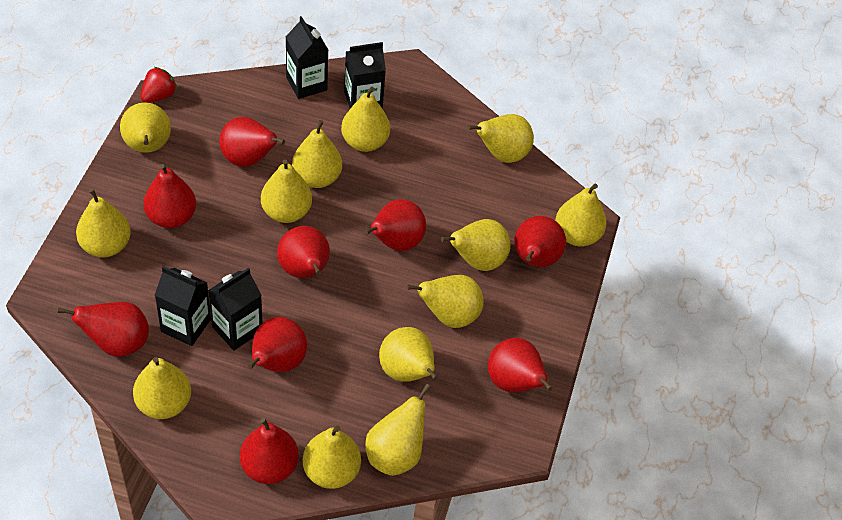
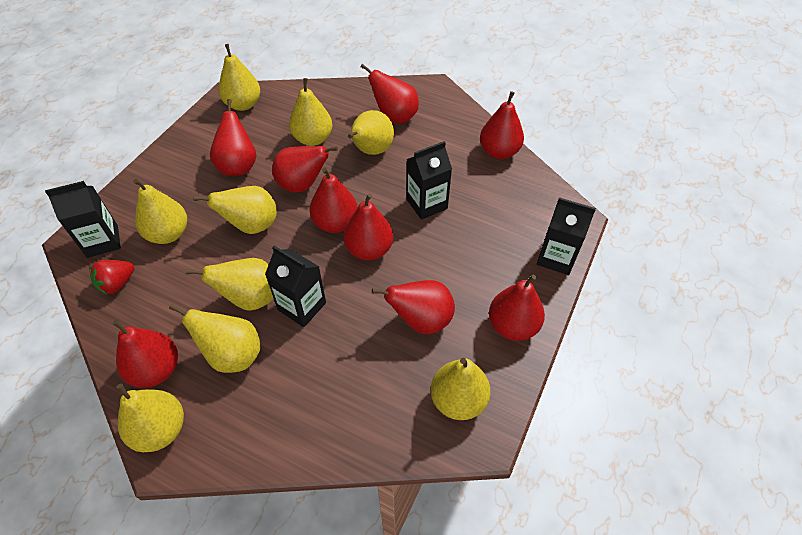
yellow pear: [76,189,131,257] [120,103,171,153] [133,357,191,419] [261,159,312,223] [292,120,342,188] [303,425,361,489] [341,87,390,152] [365,384,431,476] [379,327,438,382] [407,275,484,328] [441,219,511,271] [468,114,534,163] [555,184,606,247] = 13 -> [116,384,184,452] [133,179,187,244] [169,304,261,373] [186,258,274,311] [193,186,277,234] [219,44,260,111] [289,78,332,146] [348,110,394,155] [431,358,491,420] = 9

